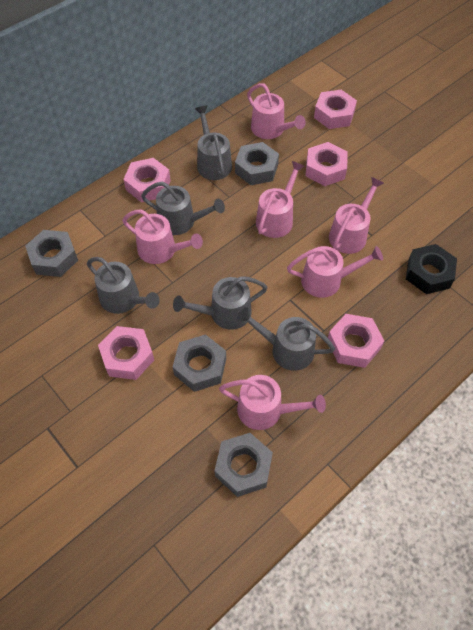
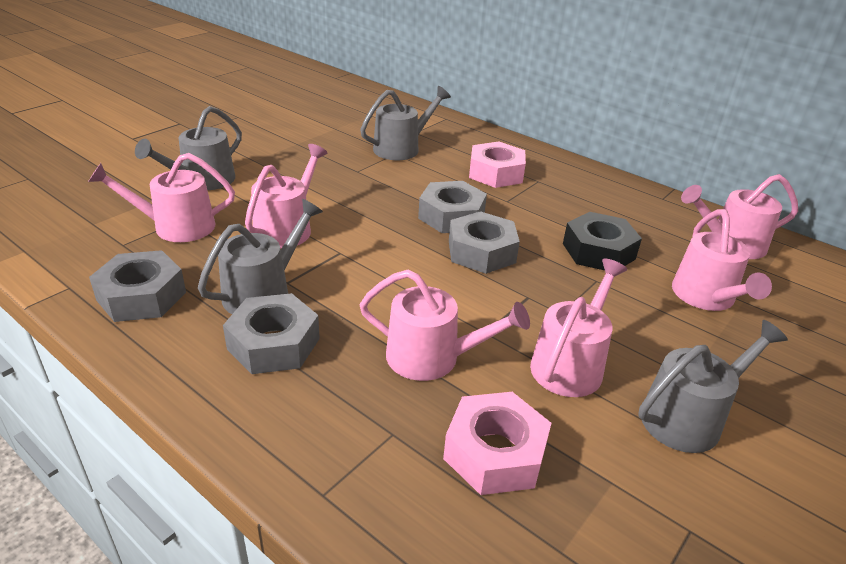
grey watering can: [87,257,160,314] [141,182,225,235] [173,276,268,330] [195,106,232,180] [237,307,335,371] = 5 -> [135,106,242,190] [198,199,323,314] [360,86,451,160] [638,320,788,453] = 4
pink nut: [98,326,154,380] [123,158,171,202] [306,142,348,186] [314,90,357,129] [328,314,384,368] = 5 -> [443,392,551,495] [469,141,526,188] = 2

